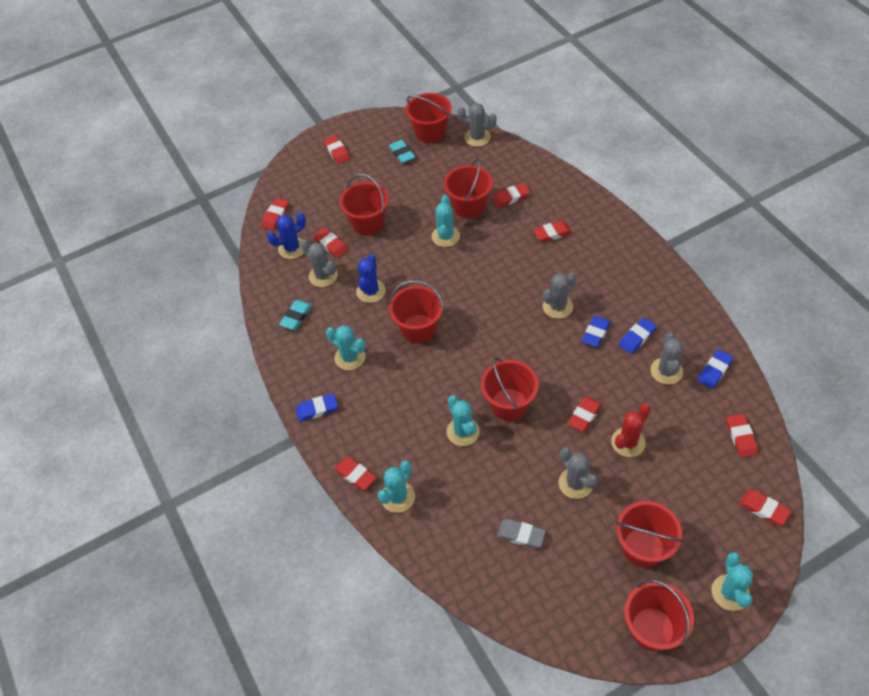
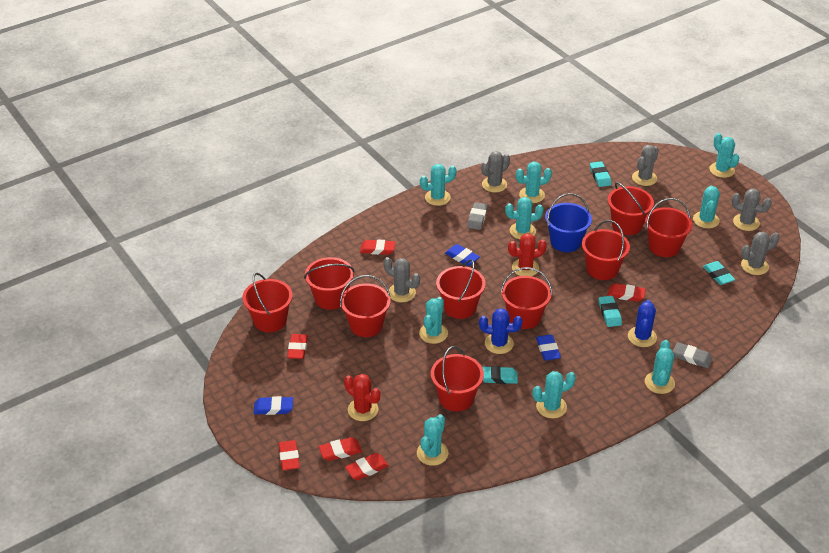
blue bucket: none = 0 -> [545,193,592,252] = 1
blue eraser: [296,393,338,422] [582,316,611,347] [618,318,657,354] [697,349,733,389] = 4 -> [254,396,293,415] [445,244,480,266] [536,335,561,361] = 3
grey eraser: [497,519,546,548] = 1 -> [467,202,488,230] [673,342,712,368] = 2
red bucket: [340,174,389,235] [389,280,444,343] [406,93,452,143] [444,159,493,218] [481,357,539,421] [616,501,683,568] [624,580,694,651] = 7 -> [242,273,293,332] [304,257,354,310] [340,275,391,337] [431,346,484,411] [436,259,486,319] [501,267,552,329] [582,220,630,280] [608,182,654,235] [645,198,693,257] = 9
red cactus: [611,403,651,457] = 1 -> [344,374,380,421] [508,233,547,276] = 2
red eraser: [261,198,289,230] [313,228,348,258] [323,135,350,164] [334,457,376,490] [492,183,530,208] [533,221,572,242] [568,396,602,432] [727,414,758,458] [739,490,791,525] = 9 -> [279,440,300,470] [287,334,308,359] [319,437,362,461] [345,453,389,480] [360,239,395,255] [608,283,646,302] = 6
turquoise cactus: [326,325,365,370] [377,460,415,513] [432,195,460,247] [447,395,480,446] [711,552,753,611] = 5 -> [417,414,448,466] [419,297,448,344] [420,164,457,206] [505,197,544,239] [516,162,552,203] [532,371,576,418] [645,340,675,394] [693,186,720,229] [709,133,739,178] = 9
turquoise eraser: [279,300,312,330] [389,140,415,163] = 2 -> [482,366,518,384] [590,161,612,187] [599,296,622,327] [703,261,735,285] = 4

